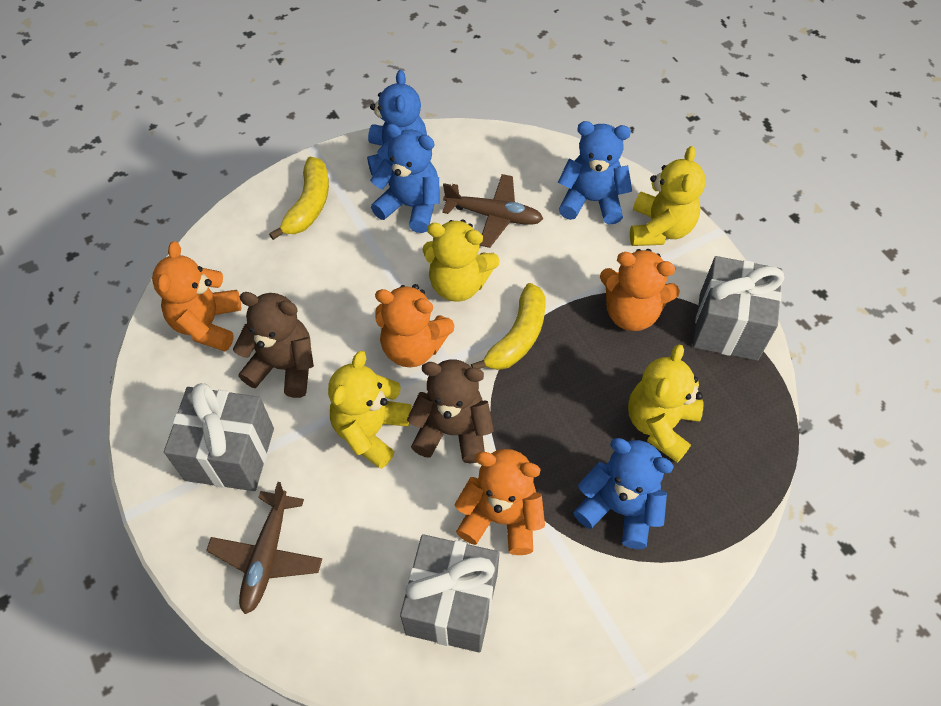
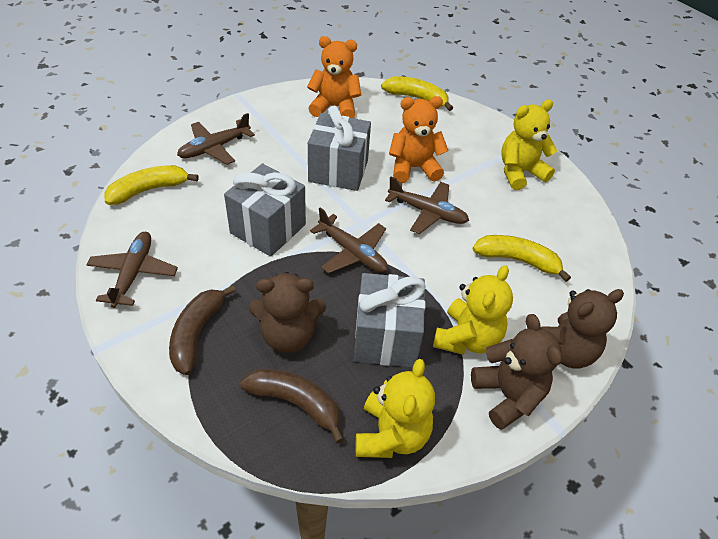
blue teddy bear: [367,70,427,176] [370,124,439,233] [558,121,632,224] [574,438,674,549] = 4 -> none = 0
brown banana: none = 0 -> [169,285,236,375] [240,369,344,443] = 2
brown plane: [206,482,322,614] [442,174,543,248] = 2 -> [87,232,178,308] [177,113,255,165] [310,207,388,274] [385,176,469,234] = 4
brown teddy bear: [233,292,314,398] [407,359,494,463] = 2 -> [249,272,326,353] [471,314,562,430] [540,289,624,369] = 3
orange teddy bear: [152,241,241,351] [375,284,454,368] [454,449,545,555] [600,249,680,331] = 4 -> [307,36,361,118] [389,96,449,183] = 2
yellow banana: [269,157,329,240] [471,283,546,370] = 2 -> [104,165,199,205] [381,76,453,111] [473,235,571,282] = 3
yellow teddy bear: [328,351,412,469] [423,219,499,302] [628,344,704,463] [630,146,706,246] = 4 -> [356,359,435,458] [433,265,513,355] [501,100,557,190] = 3

